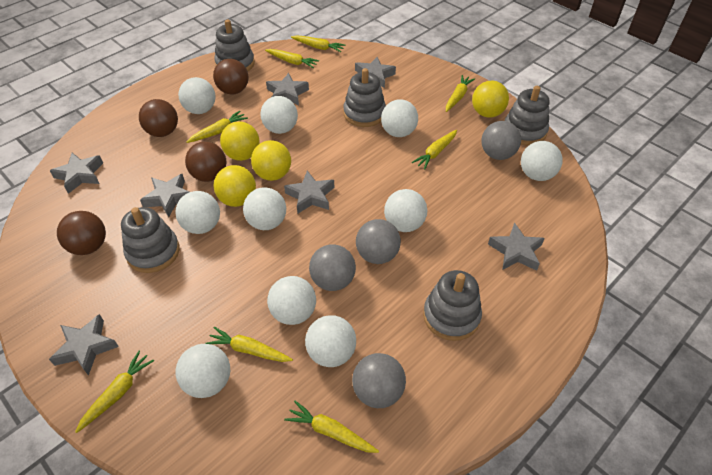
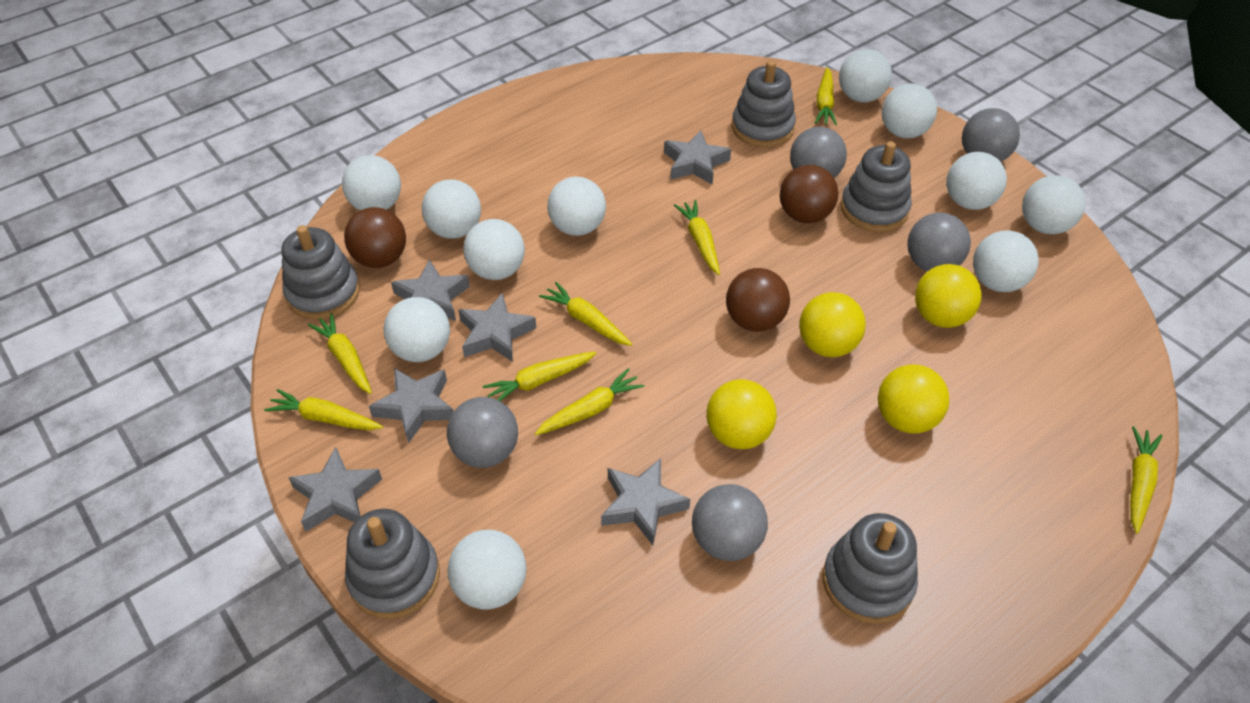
brown ball: [57,211,106,255] [139,99,178,137] [185,141,226,182] [213,59,249,95] = 4 -> [344,207,406,268] [726,268,790,332] [780,165,839,223] = 3
grey ball: [309,244,356,291] [352,353,406,408] [356,219,401,264] [481,121,521,160] = 4 -> [447,397,518,468] [692,484,768,561] [790,127,847,178] [907,213,971,271] [962,108,1020,162] = 5
grey star: [49,314,119,376] [50,153,103,194] [140,174,189,217] [266,73,309,105] [284,171,335,213] [355,57,396,88] [488,223,545,271] = 7 -> [288,447,382,531] [369,368,454,444] [391,259,470,321] [458,293,537,362] [601,458,690,545] [664,130,731,185] = 6
white ball: [175,191,220,234] [175,344,230,398] [178,77,216,114] [243,187,286,230] [260,96,298,134] [267,276,316,325] [305,315,356,367] [381,99,418,137] [384,189,427,232] [521,141,563,181] = 10 -> [342,155,401,210] [384,297,450,362] [422,179,481,239] [447,530,527,610] [463,219,525,280] [548,177,606,236] [839,49,892,102] [882,83,937,138] [946,152,1007,210] [973,230,1039,292] [1022,175,1086,234] = 11

